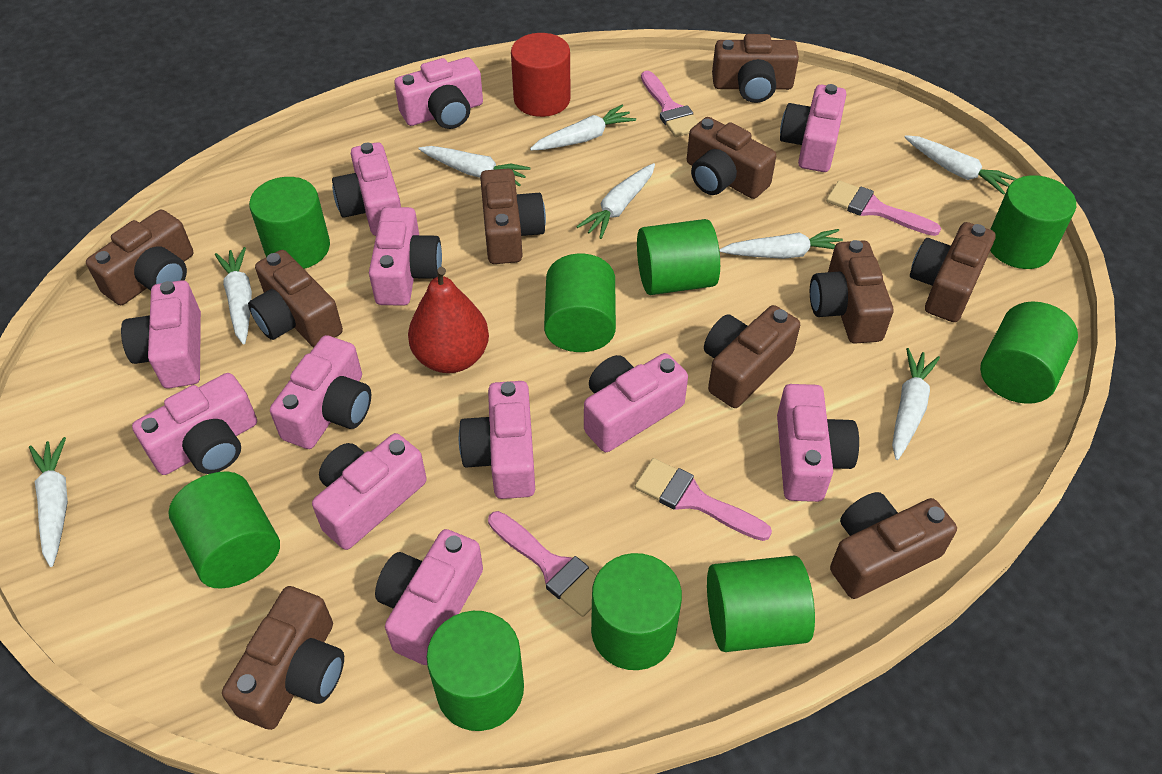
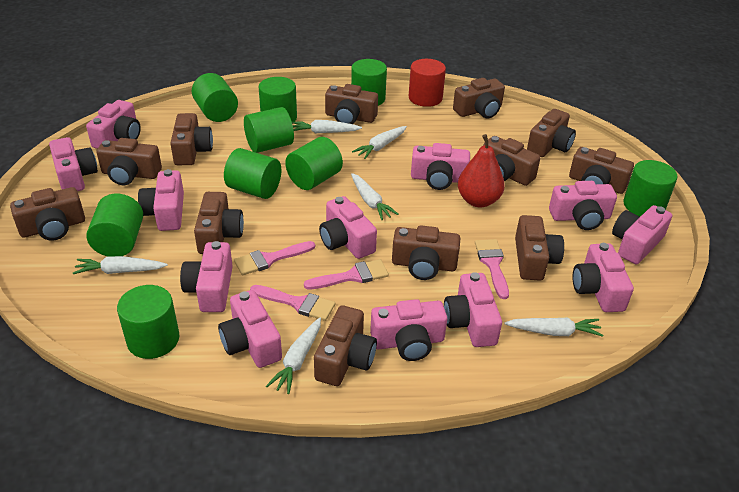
brown camera: [86,210,193,305] [222,586,344,730] [248,250,343,347] [480,169,546,264] [687,117,776,199] [704,305,800,408] [712,34,799,103] [810,240,893,344] [830,492,957,599] [910,222,996,322] = 10 -> [10,187,85,240] [96,138,162,185] [170,113,213,165] [194,192,244,254] [314,305,377,386] [325,84,378,124] [392,225,460,280] [453,78,505,119] [483,136,540,186] [515,215,564,281] [527,109,576,157] [569,147,634,194] = 12
white carrot: [29,437,68,567] [215,247,252,345] [418,146,530,187] [530,105,636,150] [576,163,655,239] [719,229,843,259] [892,348,940,460] [905,135,1017,195] = 8 -> [73,256,168,274] [266,317,321,394] [292,120,362,133] [351,173,399,220] [352,126,407,159] [504,318,604,337] = 6

